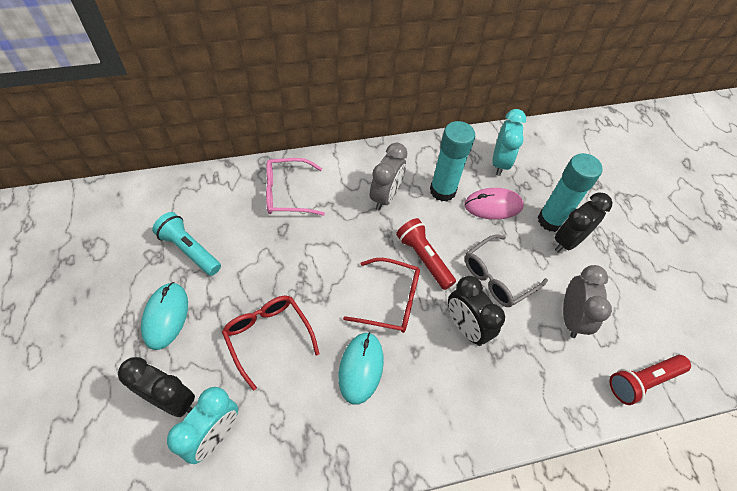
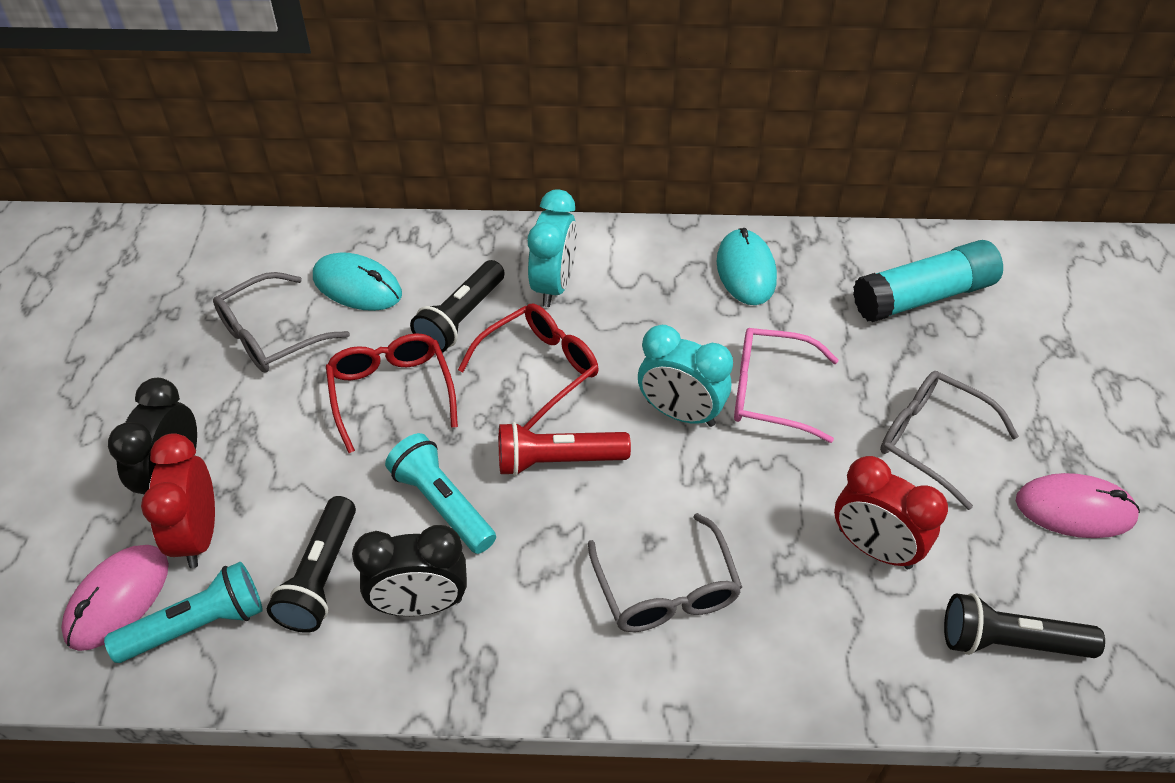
black clock: [118,357,195,417] [448,276,505,346] [555,192,613,252] = 3 -> [108,378,197,494] [352,525,467,616] = 2
black flashlight: none = 0 -> [267,496,356,633] [410,260,505,353] [944,593,1105,658] = 3
grey clock: [370,143,407,210] [563,265,612,338] = 2 -> none = 0
grey glasses: [465,234,548,307] = 1 -> [213,272,350,373] [588,513,742,632] [880,371,1019,510] = 3
pink mouse: [464,188,524,220] = 1 -> [61,545,169,651] [1016,473,1140,538] = 2
red clock: none = 0 -> [141,433,215,568] [834,456,948,569] = 2
red flashlight: [396,218,456,290] [610,355,691,405] = 2 -> [499,422,631,476] = 1
turquoise flashlight: [152,212,221,276] = 1 -> [104,562,263,663] [385,433,496,554] = 2
turquoise glue stick: [430,121,475,202] [538,153,603,232] = 2 -> [853,240,1003,322] = 1

